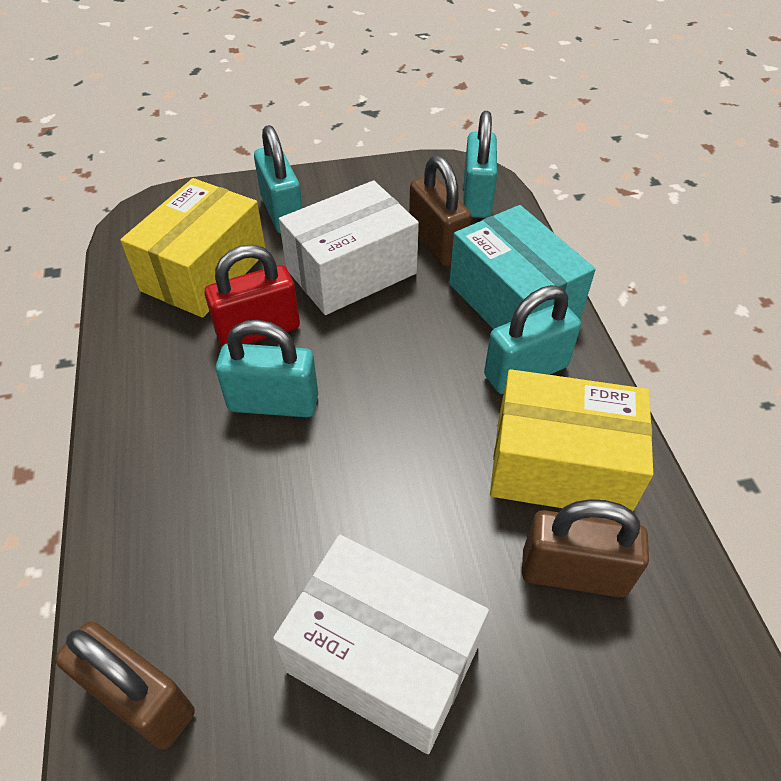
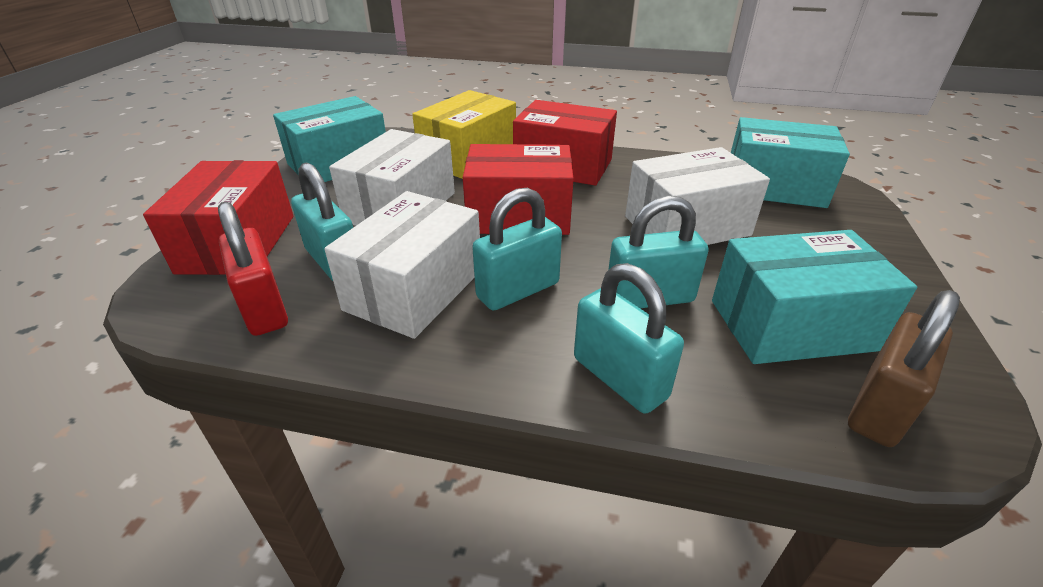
brown padlock: [55,622,195,750] [409,155,472,266] [522,499,649,598] = 3 -> [848,290,960,447] = 1
red box: none = 0 -> [143,160,293,275] [463,144,574,235] [513,100,617,186] = 3
turquoise box: [449,205,596,329] = 1 -> [273,96,386,182] [712,230,917,364] [731,117,850,208] = 3
white box: [273,535,489,754] [279,180,419,315] = 2 -> [324,191,480,339] [329,129,455,226] [625,147,770,245] = 3
yellow box: [120,178,266,318] [490,369,653,511] = 2 -> [412,90,516,179] = 1

